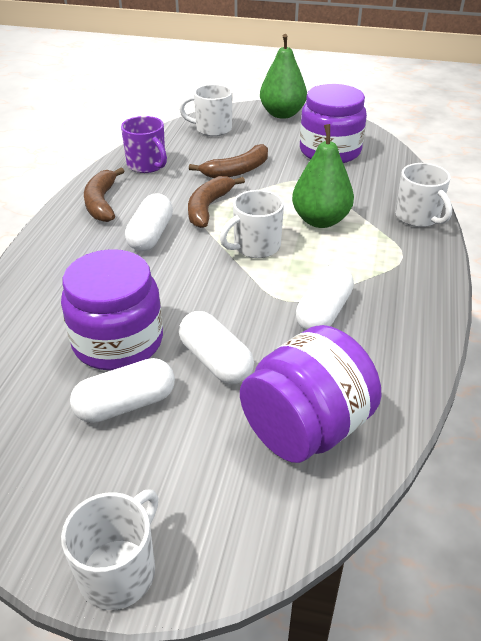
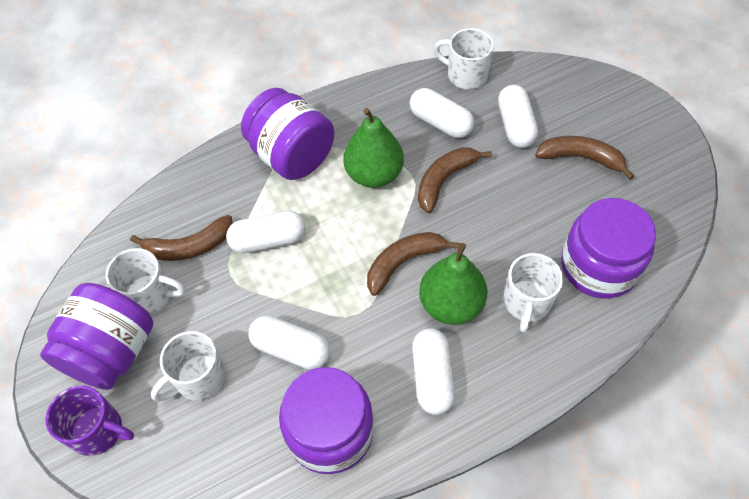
brown banana: [84,167,125,222] [188,176,245,228] [189,144,268,178] = 3 -> [130,215,232,261] [367,232,460,296] [418,147,492,213] [535,136,634,180] = 4
purple jar: [61,249,163,370] [240,325,381,463] [300,84,367,163] = 3 -> [40,283,154,390] [241,88,334,180] [279,367,374,474] [561,198,656,299] = 4
white capsule: [70,358,175,423] [125,193,173,251] [179,311,254,385] [296,265,354,330] = 4 -> [226,211,305,253] [248,315,330,370] [410,88,474,138] [412,328,455,415] [498,85,538,148] = 5

